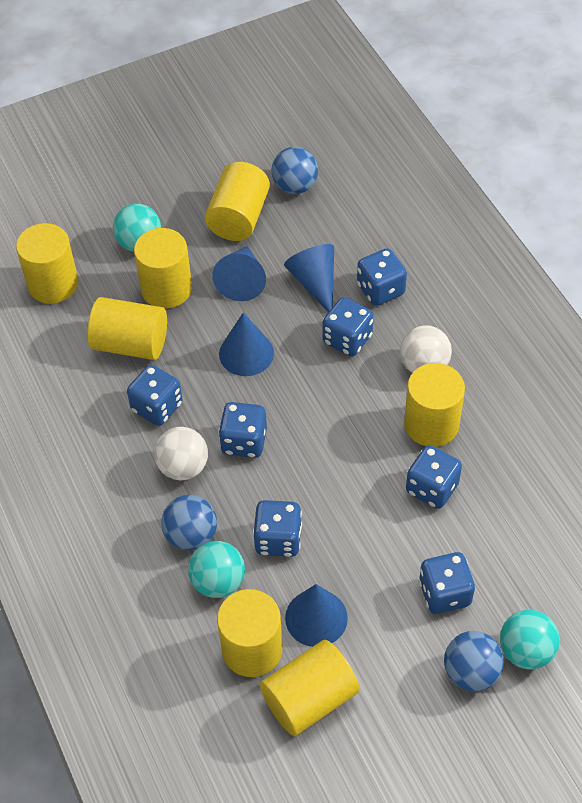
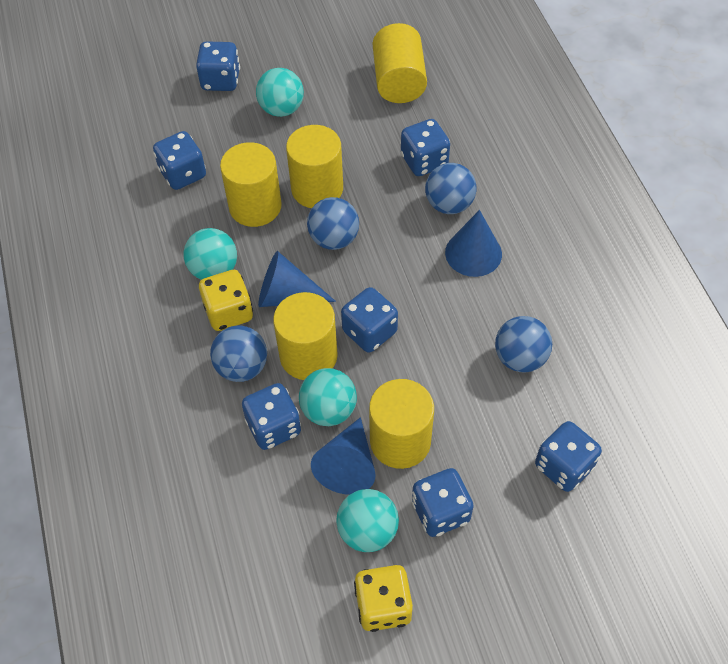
blue ball: [161,495,217,550] [271,147,318,194] [444,631,504,691] = 3 -> [210,326,267,382] [307,197,359,250] [425,163,476,214] [495,316,552,373] = 4
blue cone: [212,246,266,301] [219,313,274,376] [284,244,334,312] [285,584,348,647] = 4 -> [258,251,336,307] [311,417,376,495] [445,210,502,277] = 3
turquoise ball: [113,204,161,252] [188,541,245,598] [500,610,560,669] = 3 -> [183,228,237,280] [256,68,304,117] [299,368,357,426] [336,489,399,552] = 4
white ball: [154,427,208,481] [400,325,452,373] = 2 -> none = 0
yellow cylinder: [16,223,79,304] [88,297,167,360] [134,228,192,308] [205,162,270,241] [217,589,283,677] [260,640,359,736] [404,363,465,447] = 7 -> [220,142,282,227] [273,292,338,380] [286,125,343,208] [369,379,434,469] [373,23,427,103] = 5
yellow dice: none = 0 -> [199,270,253,331] [354,565,413,632] = 2

